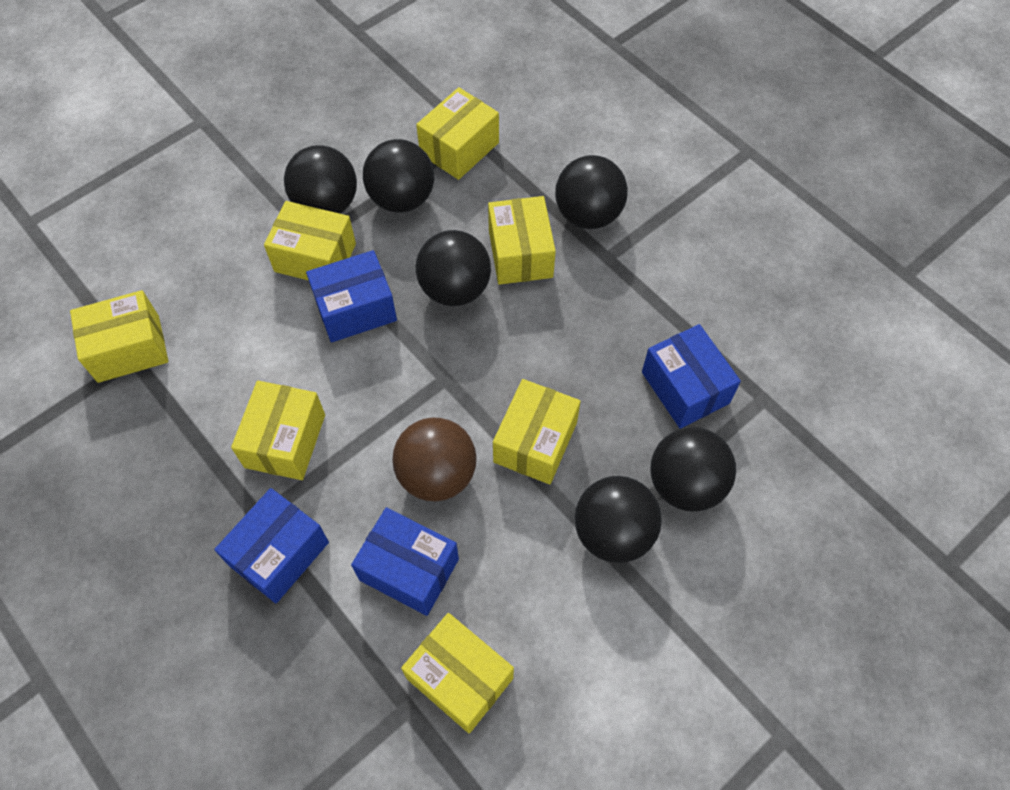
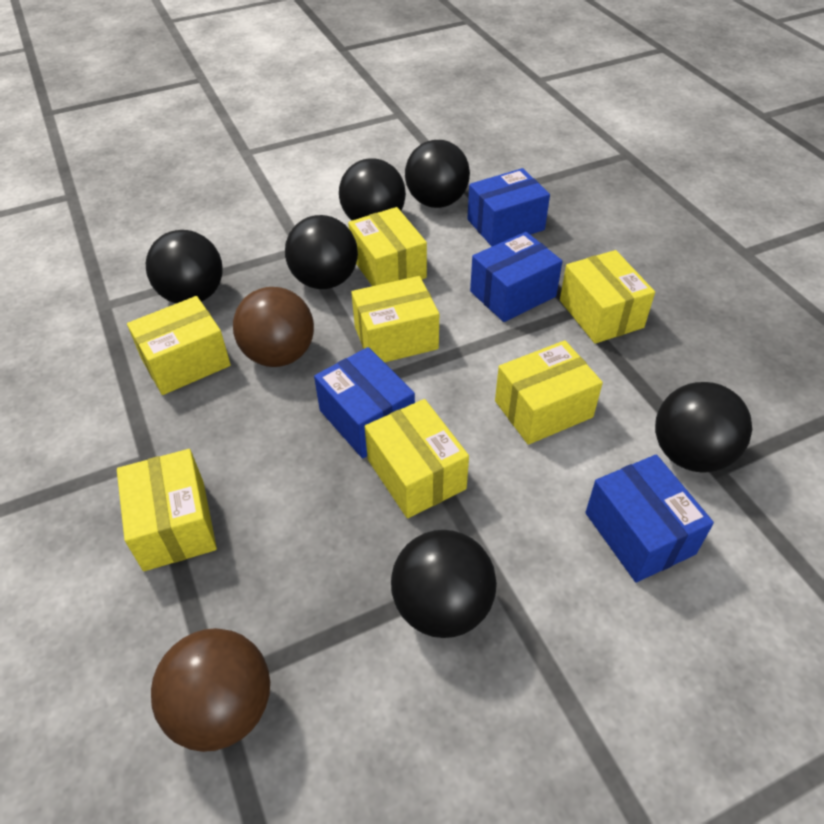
brown ball: [393,417,477,501] = 1 -> [151,628,270,752] [233,287,314,367] = 2

